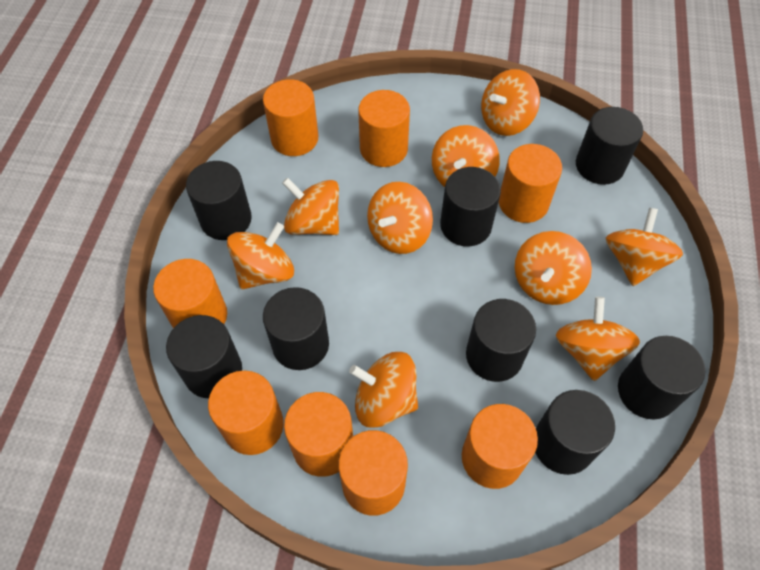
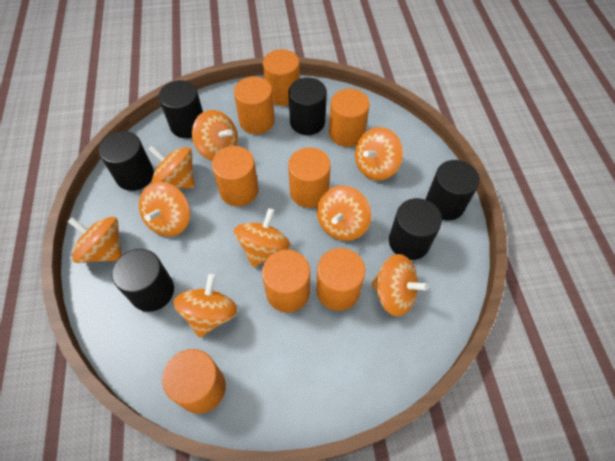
black cylinder: [166,315,242,398] [186,161,252,240] [263,287,329,370] [440,167,501,247] [466,299,536,382] [535,390,615,475] [576,107,643,185] [618,336,705,420] = 8 -> [99,131,154,191] [112,249,174,312] [159,80,203,138] [289,77,327,135] [389,198,442,260] [426,160,480,221] = 6

